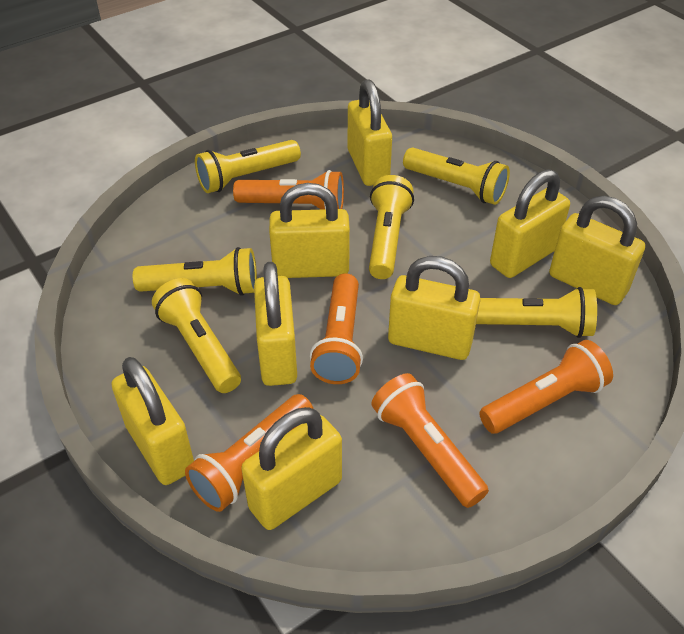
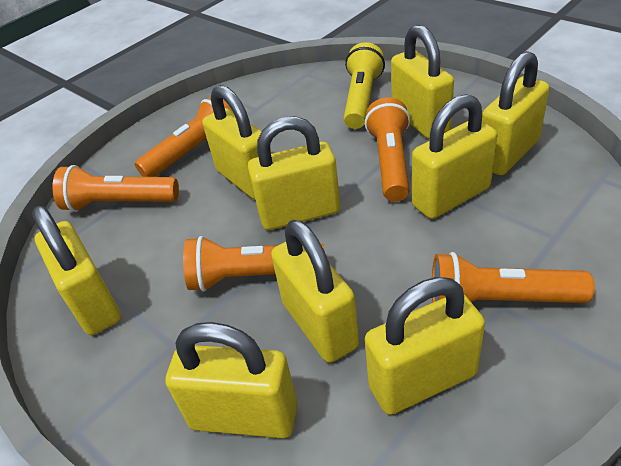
yellow flashlight: [133,247,257,296] [152,278,241,393] [195,140,301,193] [369,175,414,279] [403,148,510,205] [476,287,597,338] = 6 -> [344,42,385,129] = 1
yellow padlock: [111,357,194,485] [241,407,342,530] [254,262,297,386] [269,183,350,278] [348,79,392,186] [388,256,481,360] [490,169,570,278] [549,196,645,305] = 8 -> [32,206,121,335] [165,322,298,439] [203,85,271,200] [248,116,340,230] [271,220,359,363] [365,277,485,415] [391,25,454,139] [412,94,497,219] [482,51,550,175] = 9

